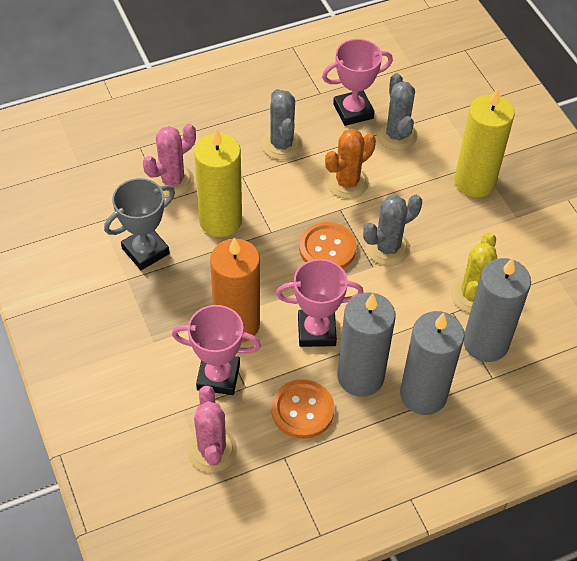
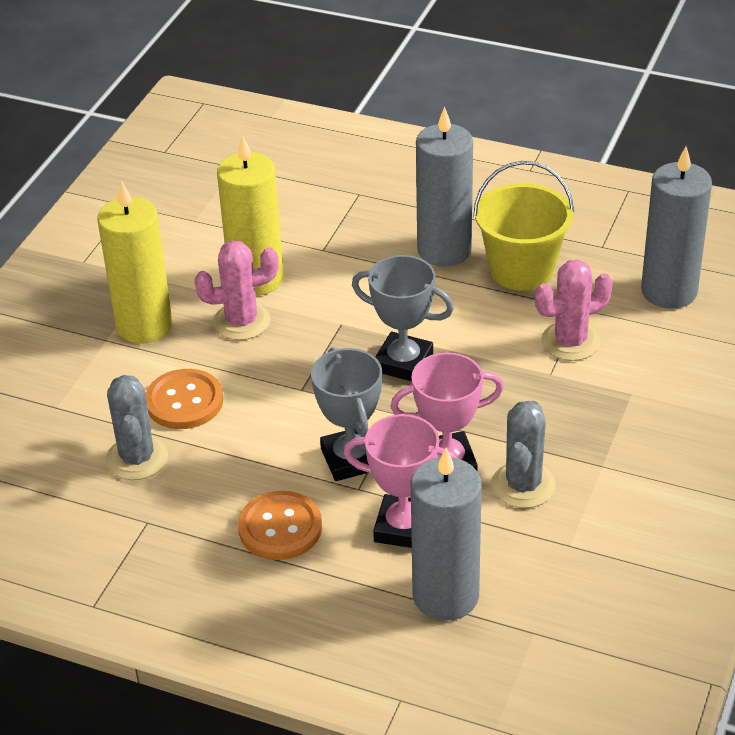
grey cactus: [261,89,303,160] [363,195,422,266] [376,73,417,151] = 3 -> [106,375,168,480] [491,401,556,508] = 2
grey trophy: [104,178,175,270] = 1 -> [311,348,382,481] [352,255,454,381] = 2
orange cactus: [325,129,376,199] = 1 -> none = 0
orange candle: [210,237,260,343] = 1 -> none = 0
pink trophy: [172,305,261,395] [276,259,363,347] [322,39,393,126] = 3 -> [343,414,457,548] [391,352,504,470] = 2
yellow bucket: none = 0 -> [473,161,574,290] = 1
yellow cactus: [450,232,497,313] = 1 -> none = 0

